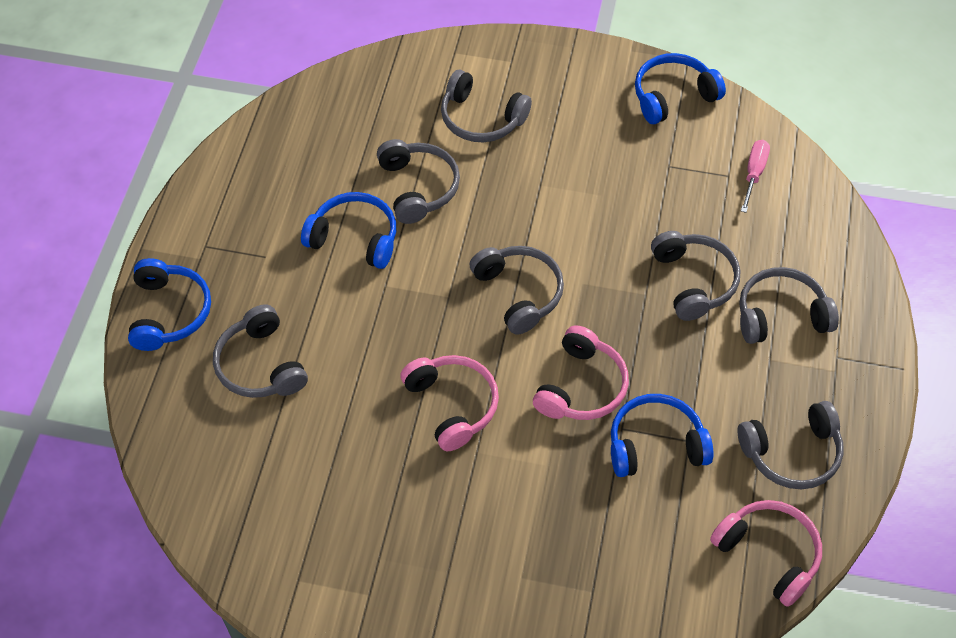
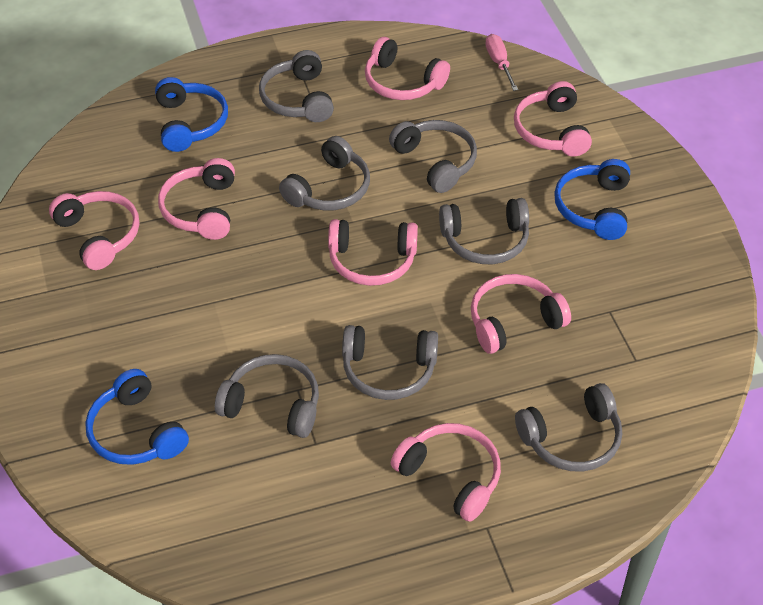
blue headphones: [128,258,211,351] [301,192,396,269] [611,394,714,477] [635,53,726,124] = 4 -> [85,369,189,465] [155,77,228,152] [554,159,630,240] = 3
pink headphones: [400,355,499,451] [533,325,629,420] [710,500,822,607] = 3 -> [49,191,139,270] [158,158,235,240] [328,219,418,286] [365,37,450,100] [391,423,501,522] [471,274,571,354] [514,81,592,156] = 7

